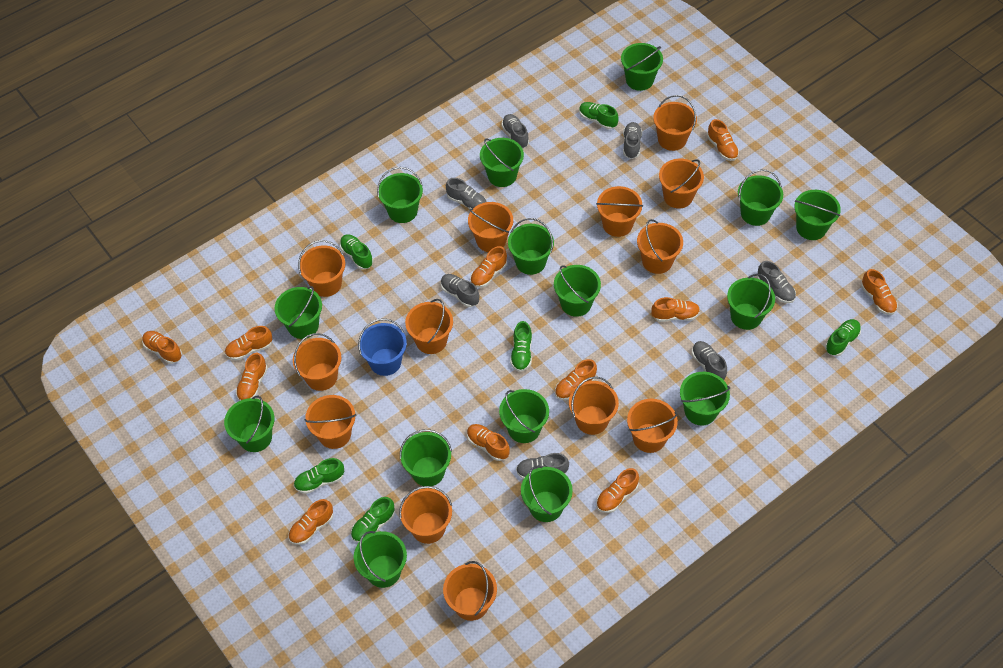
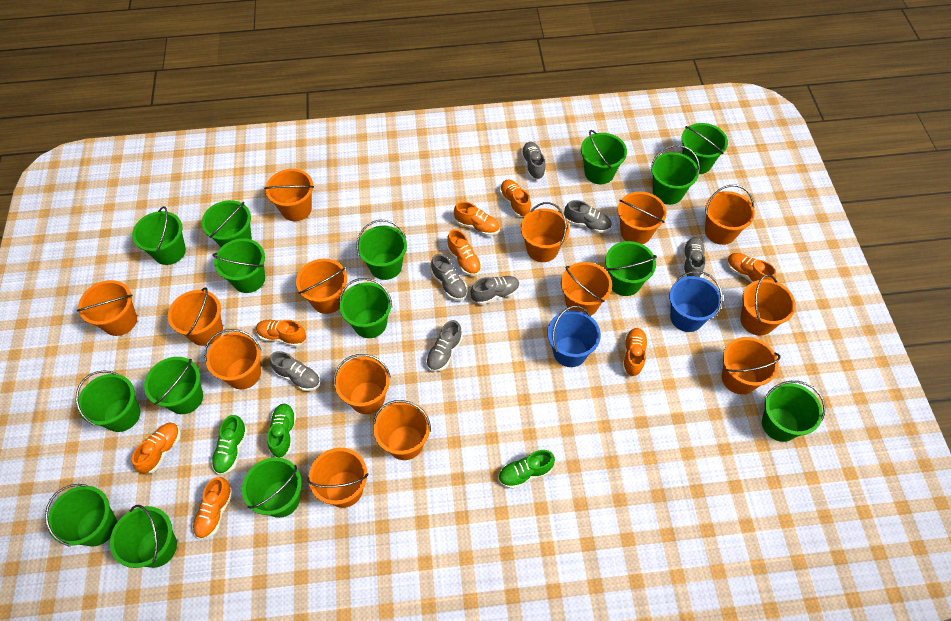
blue bucket: [358,318,407,376] = 1 -> [547,306,601,367] [669,271,723,332] = 2
green shoe: [294,458,344,494] [340,234,373,270] [351,497,395,543] [510,321,532,372] [579,102,619,129] [825,319,861,356] = 6 -> [211,415,248,475] [267,404,296,458] [498,450,555,489] = 3
orange bucket: [293,333,341,391] [298,240,345,297] [305,395,356,449] [399,486,452,544] [405,299,453,354] [443,561,497,621] [468,202,513,252] [569,377,619,435] [596,186,643,237] [627,399,678,453] [637,219,683,274] [653,95,697,151] [659,159,704,208] = 13 -> [77,280,137,336] [168,287,223,346] [204,329,261,389] [264,169,314,221] [296,259,347,314] [307,448,368,508] [334,354,391,414] [373,400,431,460] [520,202,570,262] [561,262,612,315] [618,191,667,244] [705,185,755,245] [722,337,780,395] [740,274,796,336] = 14
orange shoe: [142,331,182,364] [225,326,272,360] [236,353,268,401] [288,499,333,545] [467,424,510,461] [470,246,507,288] [555,359,597,400] [596,468,639,513] [651,297,700,322] [707,119,739,161] [861,269,898,315] = 11 -> [132,423,181,474] [192,477,233,539] [256,320,306,347] [447,229,482,276] [454,202,500,236] [500,180,531,217] [623,328,648,376] [727,253,776,283] = 8

